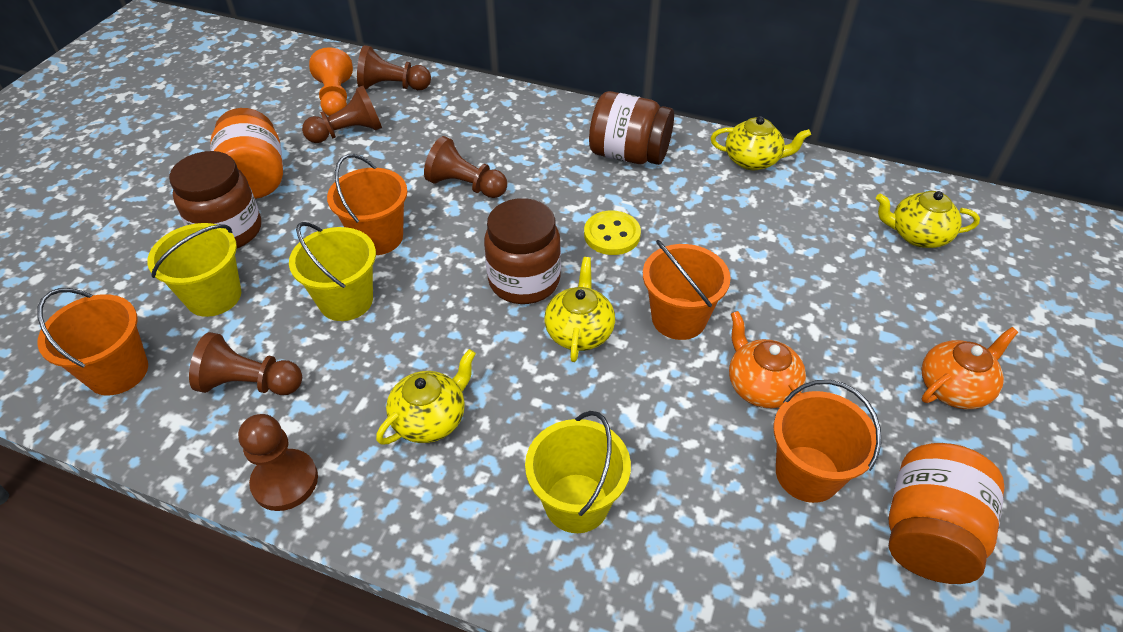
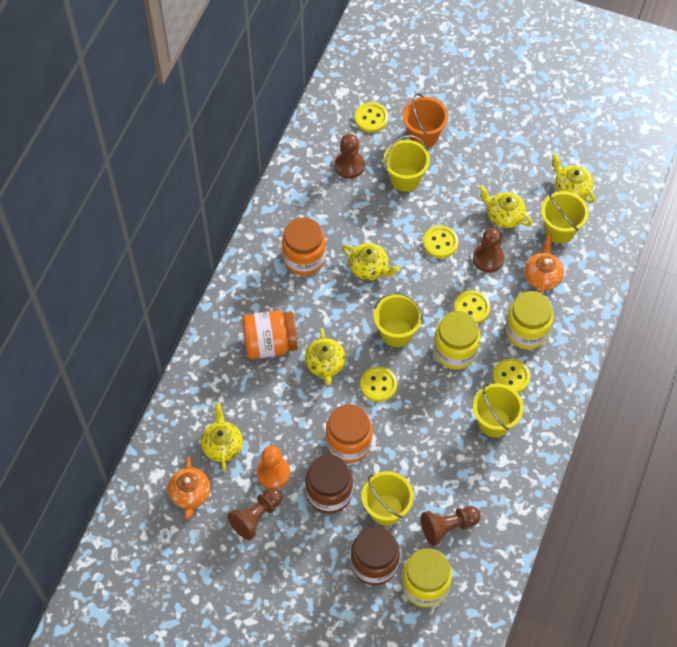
brown jar: [169,151,261,248] [484,198,561,304] [589,91,674,165] = 3 -> [305,455,353,514] [351,526,400,585] = 2
brown pawn: [189,332,302,395] [238,414,318,511] [302,86,382,143] [357,45,431,90] [424,136,507,198] = 5 -> [227,487,283,540] [334,134,365,179] [421,506,481,546] [473,228,504,272] = 4
orange bucket: [37,288,148,395] [327,154,408,255] [643,240,731,340] [774,380,881,503] = 4 -> [403,93,448,148] = 1
orange jar: [210,108,283,199] [889,443,1005,584] = 2 -> [242,311,298,359] [282,218,326,276] [326,404,373,463] = 3
yellow bucket: [147,223,241,317] [289,222,376,321] [525,411,631,533] = 3 -> [361,471,414,526] [374,292,423,347] [384,135,430,192] [473,384,524,437] [541,191,589,243] = 5
yellow button: [584,211,641,255] = 1 -> [355,102,388,132] [360,366,397,402] [423,226,459,258] [454,290,490,323] [493,359,530,393] = 5
yellow jar: none = 0 -> [402,548,452,607] [434,311,481,369] [505,291,553,349] = 3
yellow teapot: [376,349,476,445] [544,257,615,362] [711,116,811,170] [876,191,980,248] = 4 -> [201,402,243,471] [305,328,345,385] [342,243,400,280] [479,185,533,228] [552,153,595,203] = 5

